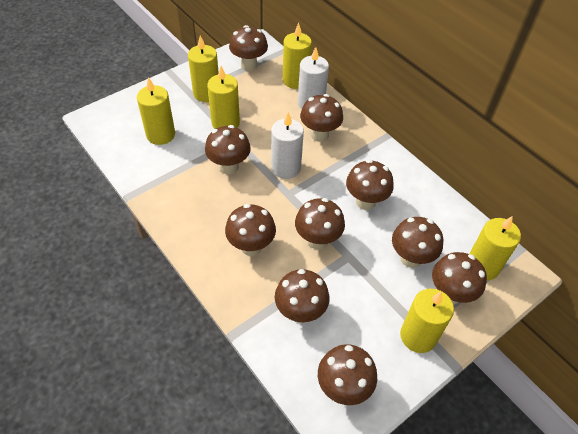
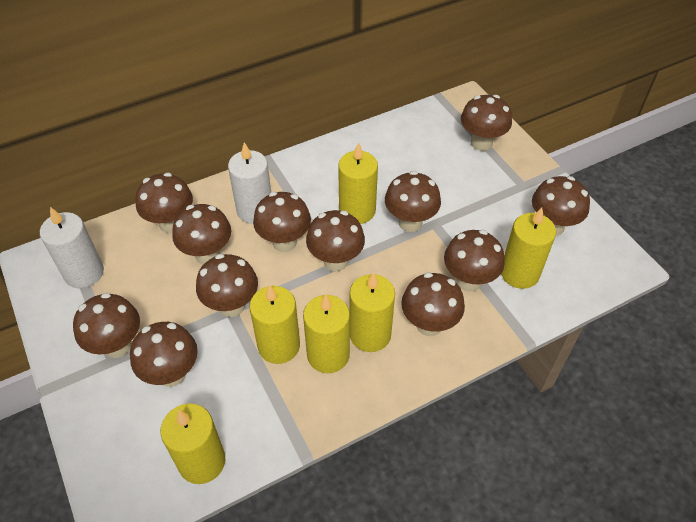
brown mushroom: [205,125,251,174] [225,204,276,256] [229,25,268,71] [275,269,330,323] [295,198,345,249] [300,94,343,142] [318,344,377,405] [346,159,394,210] [392,217,443,268] [432,252,487,305] = 10 -> [73,293,140,358] [130,322,198,387] [135,173,193,233] [172,204,231,264] [196,254,258,317] [253,192,311,252] [306,210,365,271] [385,171,441,232] [401,272,465,336] [444,230,505,292] [461,95,512,151] [532,176,590,236] = 12

